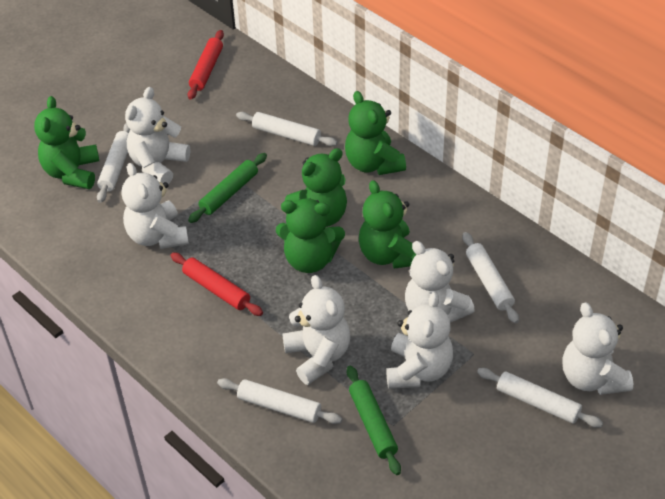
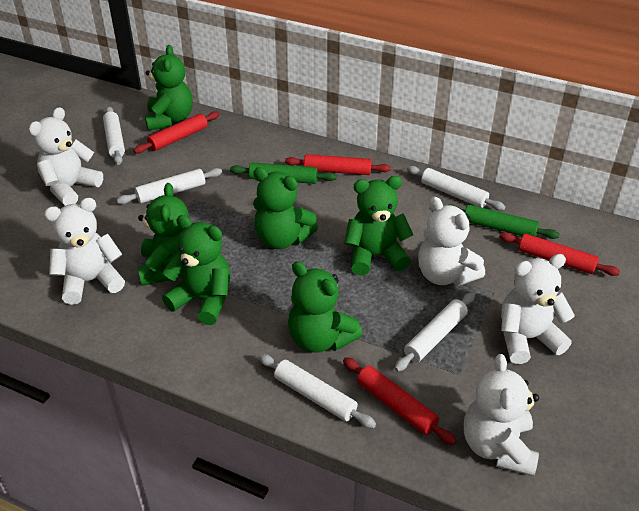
green teddy bear: [34,96,99,189] [276,198,345,273] [285,148,347,227] [345,91,406,175] [359,180,416,269] = 5 -> [138,183,189,286] [145,45,193,131] [162,215,230,325] [253,167,318,249] [288,261,363,353] [344,176,413,275] = 6
red rolling pin: [171,252,263,316] [188,30,224,100] = 2 -> [133,111,219,154] [285,154,391,175] [343,357,457,445] [499,232,620,276] = 4
white teddy bear: [122,163,189,249] [125,87,190,184] [283,275,350,385] [386,292,453,389] [405,241,475,323] [562,302,633,395] = 6 -> [29,107,103,206] [44,198,125,305] [418,197,485,286] [464,354,539,476] [501,254,575,364] = 5

